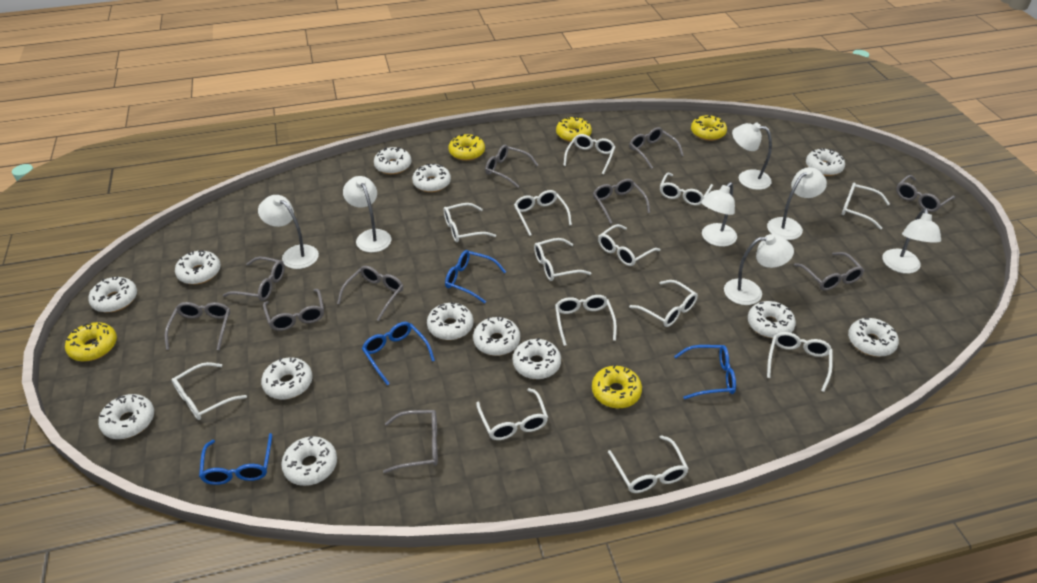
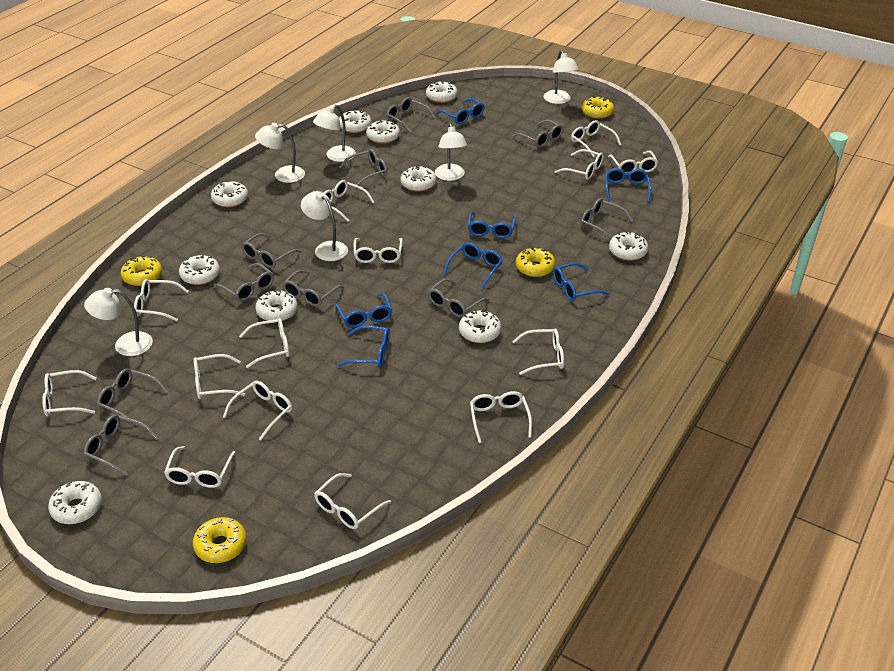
blue glasses: [199,433,272,485] [362,322,435,385] [445,250,506,304] [674,345,736,399] = 4 -> [335,293,392,328] [338,325,390,367] [436,98,484,124] [444,243,503,289] [468,212,516,238] [553,263,609,301] [606,168,651,203] = 7
white donut: [88,277,137,313] [98,394,154,439] [175,250,221,284] [261,358,313,399] [281,436,337,486] [374,147,411,174] [412,163,451,192] [427,302,473,340] [473,317,520,356] [513,338,561,379] [748,301,796,338] [806,148,845,176] [848,318,899,357] = 13 -> [48,481,102,524] [179,255,220,285] [211,181,248,207] [255,290,298,321] [339,109,372,133] [366,120,400,144] [401,166,436,192] [426,81,458,103] [459,310,501,343] [609,232,649,261] = 10
white glasses: [172,362,247,420] [443,203,496,242] [476,388,548,440] [514,190,572,236] [534,238,591,281] [555,295,617,346] [563,134,615,174] [598,224,660,266] [608,435,689,493] [629,280,698,327] [660,173,713,206] [767,332,833,392] [842,182,890,230] = 13 -> [42,370,97,416] [134,279,189,321] [164,446,236,488] [194,354,245,399] [223,381,292,440] [239,318,290,368] [314,473,391,529] [324,180,374,222] [354,238,403,263] [470,391,532,443] [512,329,564,375] [555,149,604,180] [571,120,621,157] [608,151,658,175] = 14
white lamp: [258,195,319,269] [343,176,391,253] [701,182,737,247] [724,234,794,305] [732,122,772,190] [767,167,827,240] [882,208,941,274] = 7 -> [84,288,153,356] [255,123,305,183] [301,191,348,261] [313,105,356,162] [435,123,467,181] [544,50,578,104] = 6
yellow donut: [65,322,117,361] [448,134,485,161] [556,116,592,142] [592,365,642,408] [691,115,727,141] = 5 -> [121,256,162,286] [193,517,247,563] [516,247,555,277] [582,96,614,119] = 4

